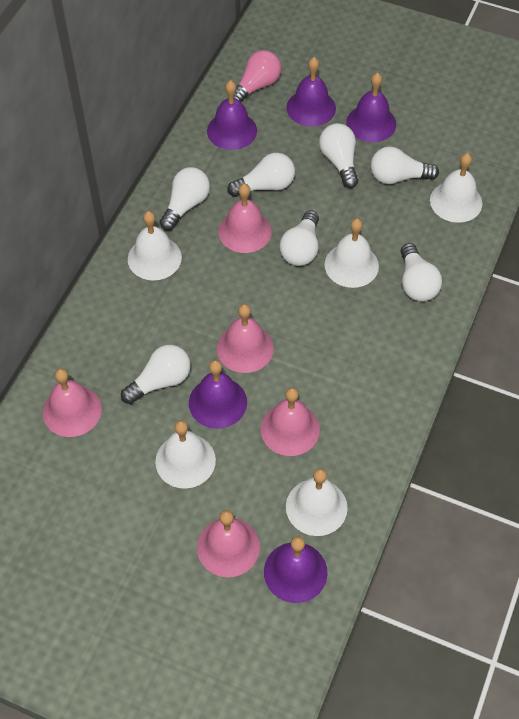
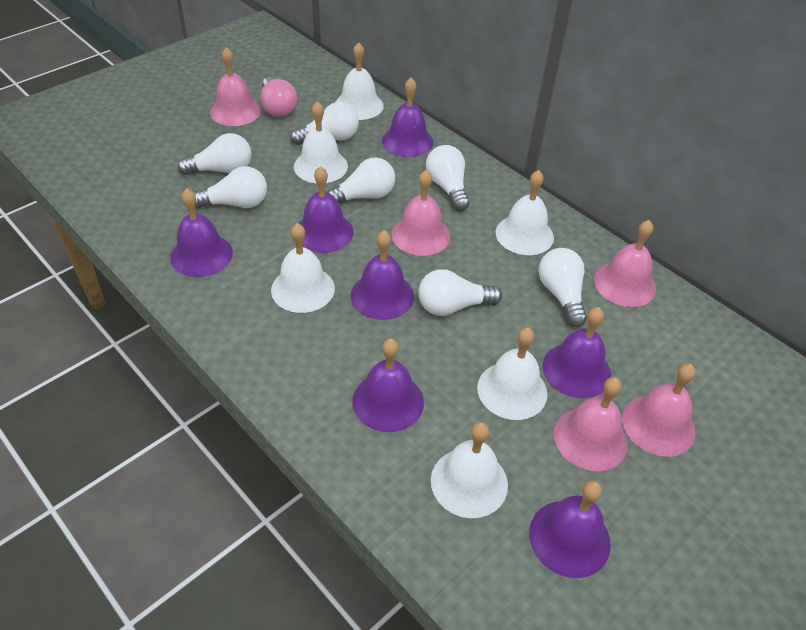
purple bell: [189,360,247,429] [207,80,257,150] [264,536,327,603] [286,57,336,127] [346,73,396,142] = 5 -> [170,188,233,277] [298,166,354,253] [350,230,414,320] [352,338,424,432] [382,77,433,157] [529,481,611,578] [542,307,611,398] = 7
white bell: [128,211,182,281] [155,420,216,489] [286,468,348,536] [324,218,379,288] [430,153,482,223] = 5 -> [271,223,335,313] [294,101,348,183] [335,42,384,120] [431,422,508,518] [477,327,548,420] [496,170,554,255] = 6

